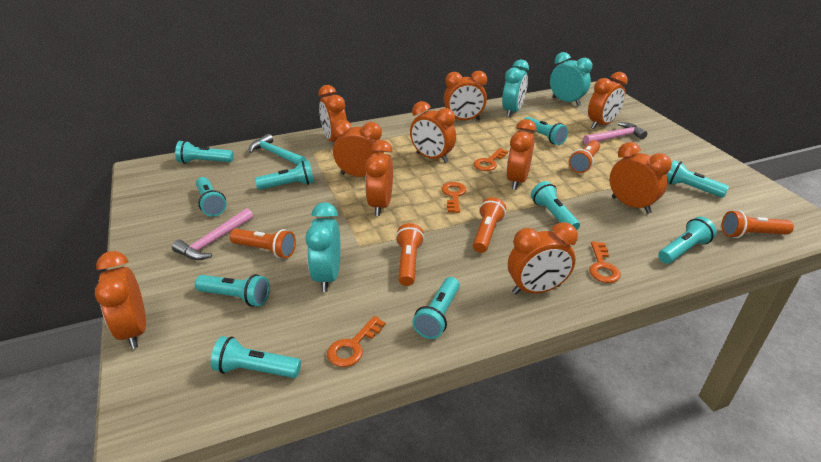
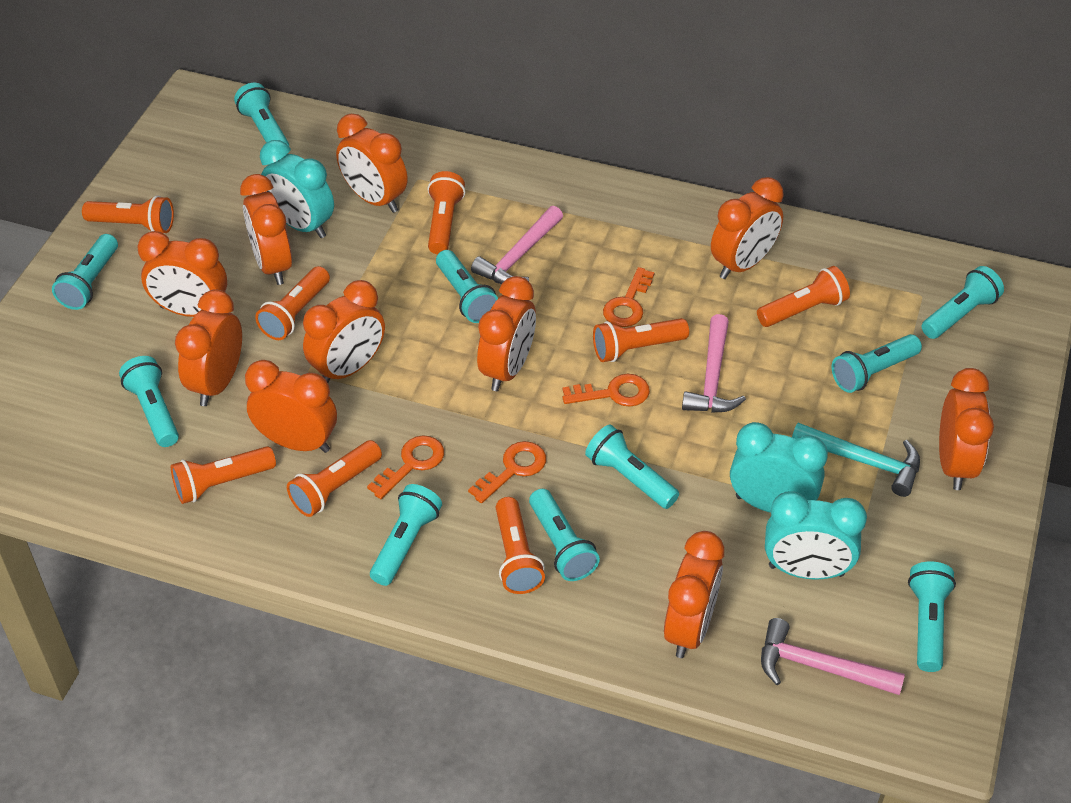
orange flashlight: [230,229,296,258] [395,223,424,286] [473,197,506,253] [569,140,600,173] [722,210,794,238] = 5 -> [82,196,174,233] [171,446,276,504] [255,266,330,340] [287,440,382,517] [427,171,465,254] [496,497,545,594] [593,318,689,362] [757,266,850,327] = 8
pink hammer: [172,208,253,260] [583,122,648,145] = 2 -> [471,206,563,284] [682,314,746,413] [761,618,905,695] = 3

